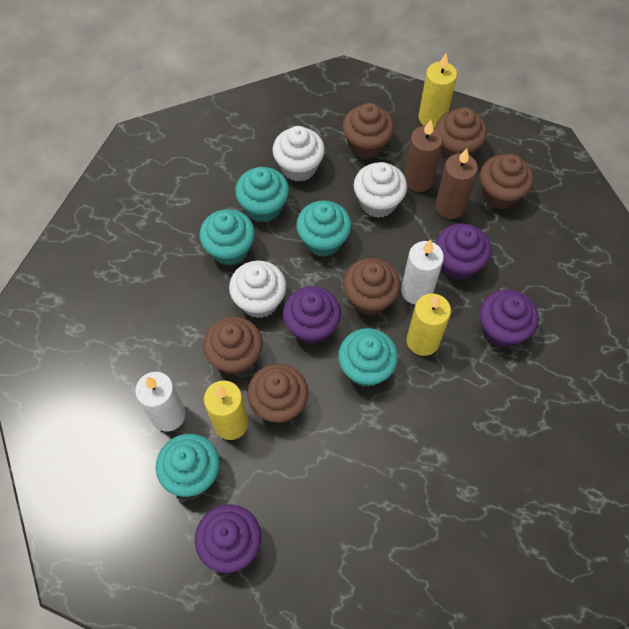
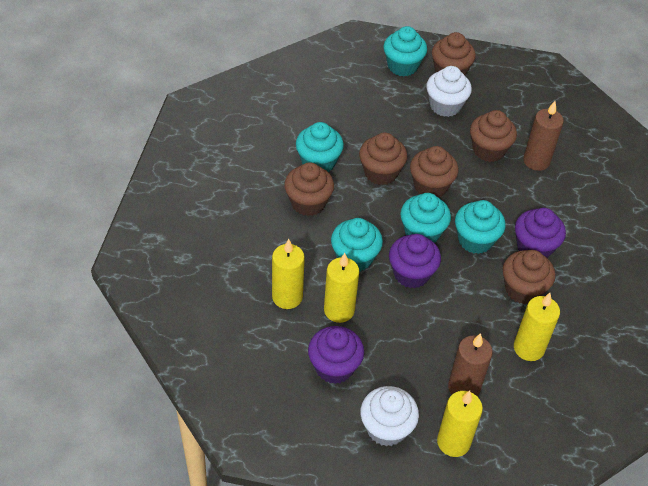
purple cupcake: [195,505,261,573] [283,286,341,344] [435,223,491,280] [480,289,538,348] = 4 -> [308,326,364,384] [389,234,441,288] [515,208,566,258] = 3
white candle: [135,372,186,431] [401,239,444,305] = 2 -> none = 0
white cupcake: [229,261,286,318] [273,126,325,182] [354,162,407,218] = 3 -> [360,386,419,447] [426,66,472,117] = 2
yellow candle: [204,380,248,440] [407,293,451,356] [418,54,457,128] = 3 -> [272,239,305,309] [324,253,359,323] [437,390,483,457] [514,293,560,361] = 4

